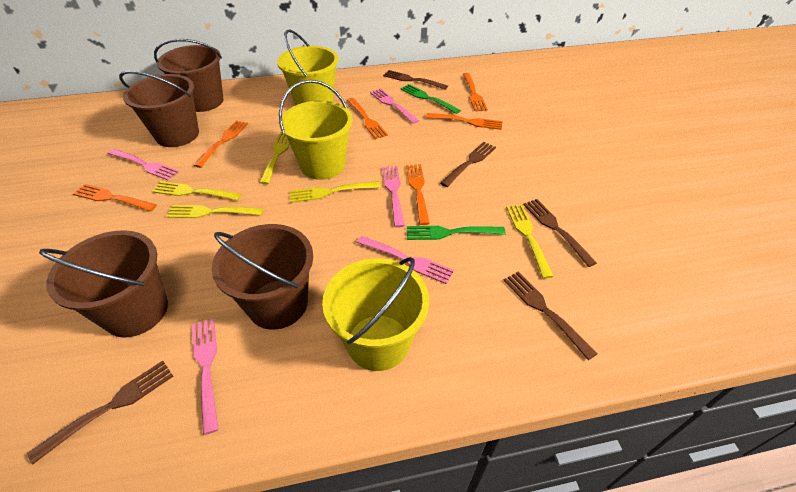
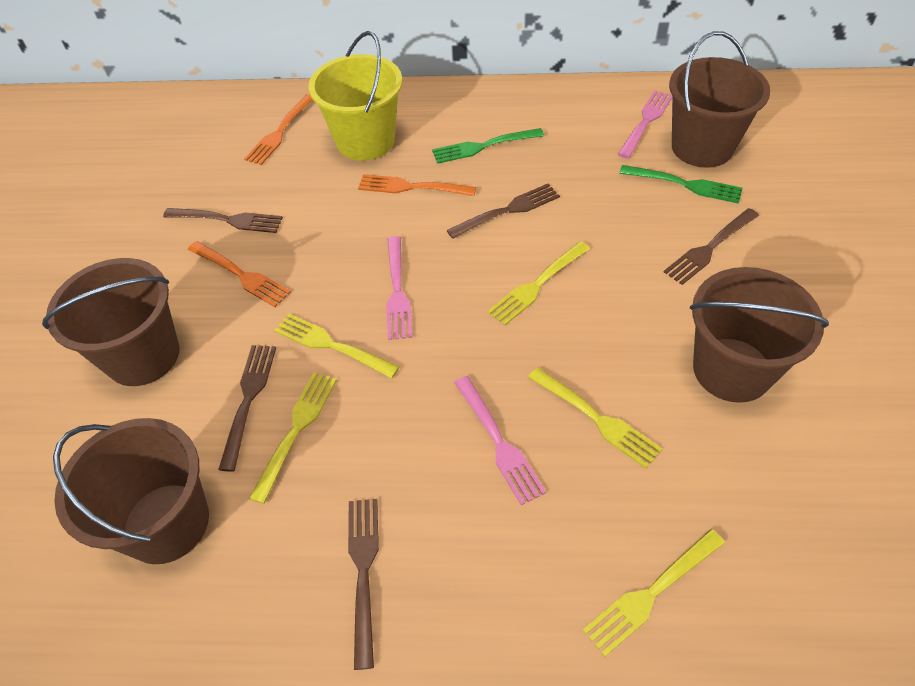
orange fork: [73,184,157,211] [194,120,248,168] [347,98,388,139] [406,164,430,225] [426,113,502,130] [463,73,488,111] = 6 -> [188,241,291,307] [244,94,313,165] [358,174,476,196] = 3
pink fork: [108,149,179,180] [192,319,219,435] [356,236,454,284] [370,88,419,124] [382,166,405,228] = 5 -> [386,236,413,340] [454,376,546,505] [618,90,672,159] = 3
yellow bucket: [277,29,339,105] [279,80,353,180] [322,257,429,371] = 3 -> [308,31,402,161] = 1

